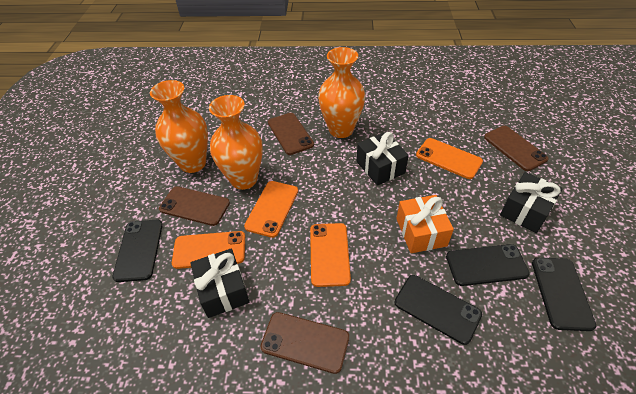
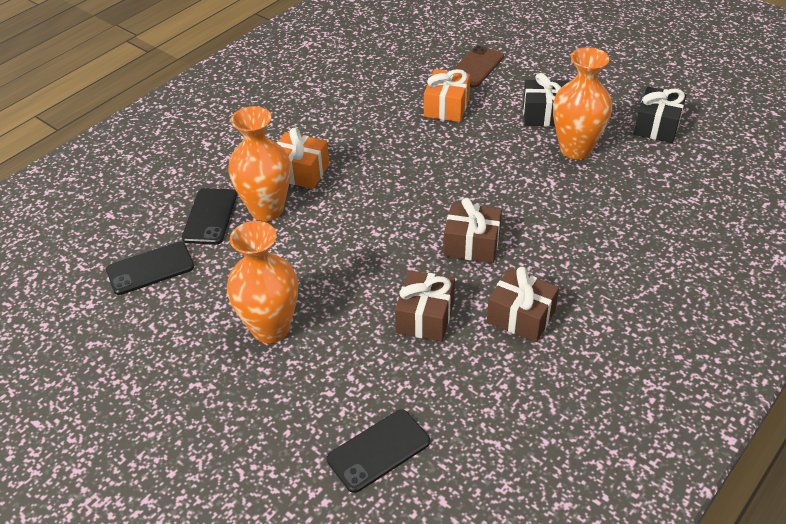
black gift: [190,248,249,318] [357,132,409,186] [500,172,563,233] = 3 -> [523,73,569,127] [634,87,686,143] = 2
black phone: [112,220,163,282] [395,275,482,345] [446,244,530,286] [532,258,596,331] = 4 -> [106,242,194,295] [182,188,237,244] [327,409,430,493] = 3
brown gift: none = 0 -> [395,270,455,342] [443,198,502,263] [487,267,559,342] = 3
brown phone: [159,186,230,226] [260,312,349,374] [268,113,314,155] [484,126,549,171] = 4 -> [452,45,504,88] = 1
orange gift: [396,195,454,253] = 1 -> [276,128,329,189] [424,69,471,122] = 2
orange phone: [172,231,245,269] [244,181,298,238] [310,223,351,287] [416,138,483,179] = 4 -> none = 0

